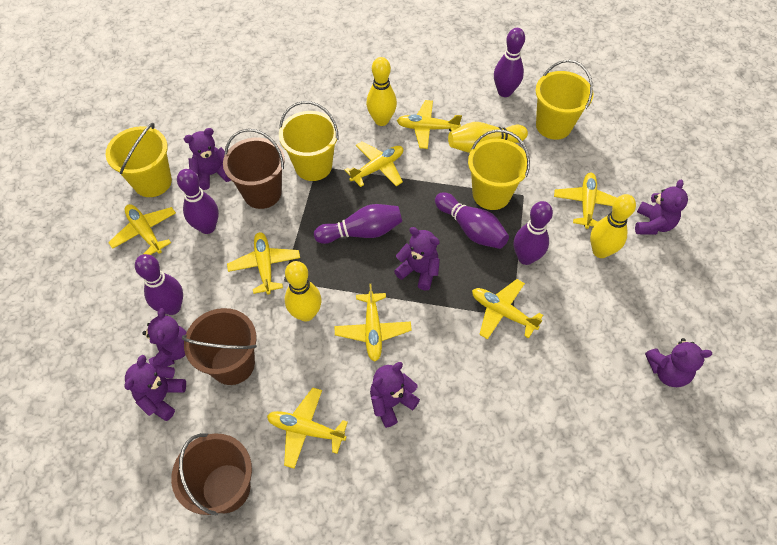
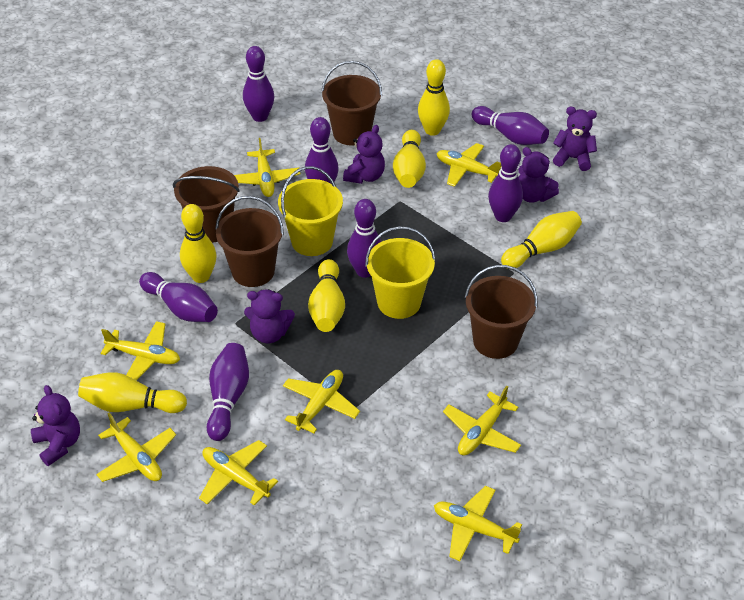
brown bucket: [171,433,252,515] [182,308,257,385] [223,129,285,209] = 3 -> [173,166,240,243] [215,196,284,287] [321,61,382,146] [465,265,538,359] = 4
purple bowling pin: [135,254,183,315] [177,169,219,234] [314,204,402,244] [435,192,509,249] [494,28,525,97] [514,201,553,265] = 6 -> [139,272,218,322] [207,343,249,441] [243,46,274,122] [305,117,338,183] [347,199,381,278] [471,106,549,145] [488,144,523,222] = 7
purple teddy bear: [124,355,186,421] [142,308,187,367] [184,128,231,190] [370,362,420,428] [394,227,440,291] [635,180,688,235] [645,338,712,387] = 7 -> [31,385,80,466] [244,289,295,343] [343,125,385,184] [518,147,559,203] [553,107,597,171] = 5
yellow bowling pin: [285,261,321,322] [366,57,397,126] [448,122,528,153] [590,194,636,258] = 4 -> [78,372,187,413] [180,204,216,283] [308,259,345,332] [393,130,426,188] [418,59,450,136] [501,211,582,268] = 6
yellow bucket: [105,123,172,197] [279,101,339,181] [468,130,530,210] [535,60,593,140] = 4 -> [278,166,343,256] [365,226,436,319] = 2

